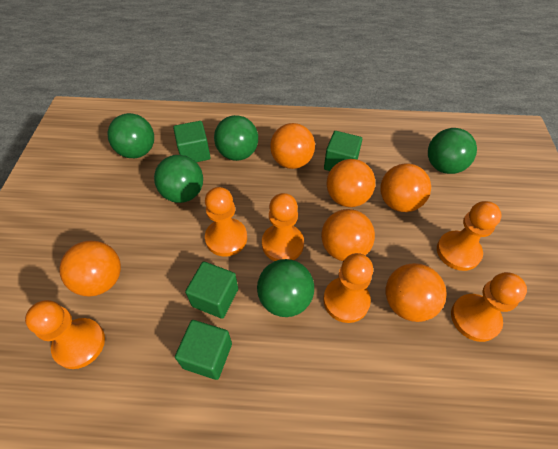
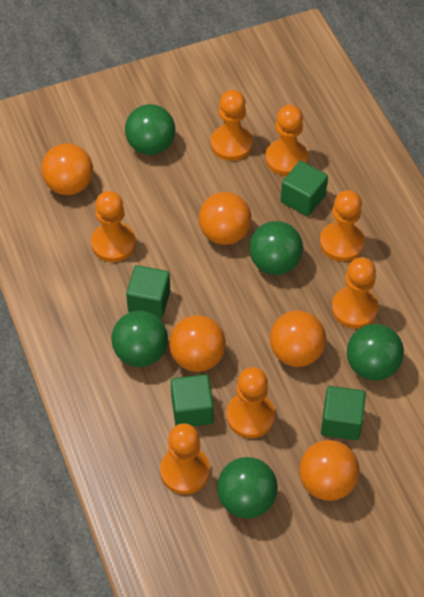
orange ball: [59,240,121,297] [270,123,315,169] [321,209,375,261] [326,159,375,207] [380,163,431,212] [386,263,447,322] = 6 -> [41,143,93,195] [169,315,226,372] [199,192,252,245] [270,310,326,367] [299,440,359,501] = 5
orange pawn: [25,300,105,369] [205,187,247,257] [262,193,304,261] [323,253,373,323] [437,201,502,271] [451,272,527,342] = 6 -> [91,191,136,262] [160,423,210,494] [211,90,253,161] [226,367,275,438] [265,105,308,176] [320,190,365,261] [332,257,378,329] = 7

